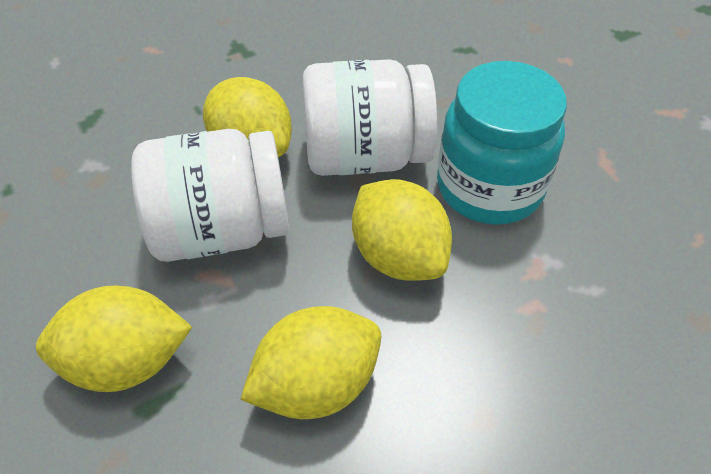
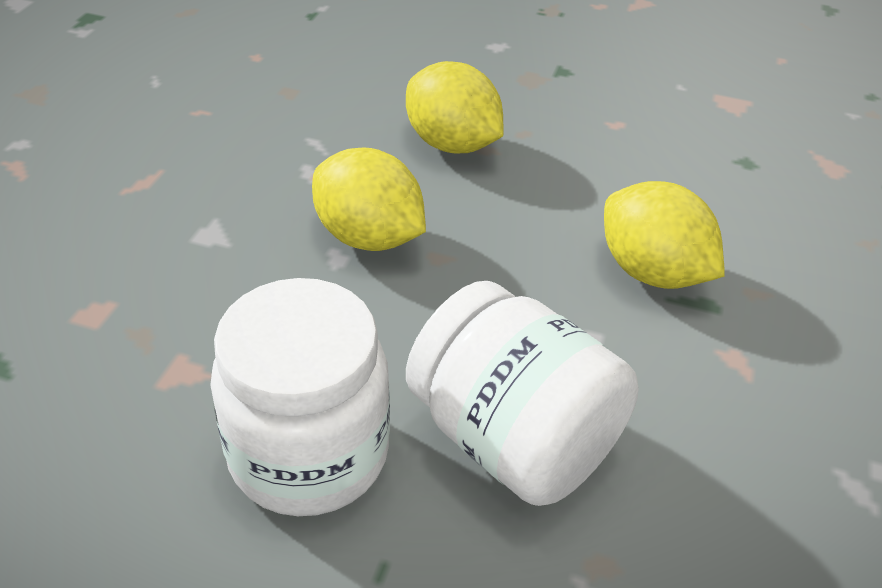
turquoise jar: [437,61,567,225] = 1 -> none = 0
yellow lemon: [36,286,192,392] [203,77,292,157] [241,306,381,419] [352,179,452,281] = 4 -> [312,147,426,251] [406,61,504,153] [604,181,725,289] = 3

